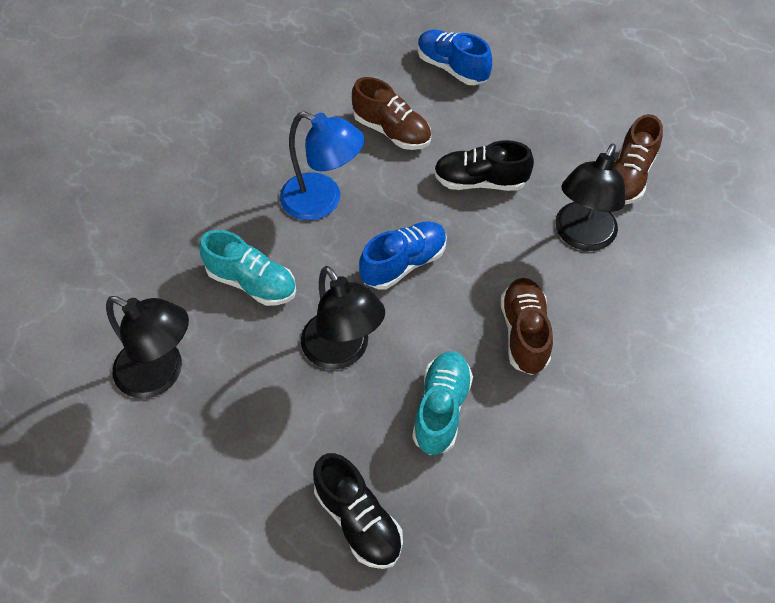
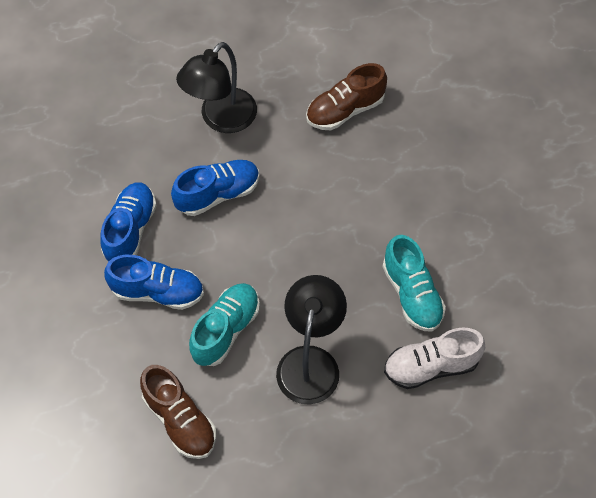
black lamp: [106,296,189,398] [301,266,385,369] [555,144,625,251] = 3 -> [176,42,257,133] [276,275,347,404] = 2
black shoe: [313,453,403,569] [434,140,534,191] = 2 -> none = 0
blue lamp: [280,111,364,220] = 1 -> none = 0
blue shoe: [359,221,447,290] [418,30,492,85] = 2 -> [100,182,157,262] [104,255,204,310] [171,160,259,216] = 3
brown shoe: [352,77,431,150] [500,278,553,375] [614,114,663,205] = 3 -> [140,365,216,459] [306,63,387,130] = 2
white shoe: none = 0 -> [384,328,485,389] = 1

